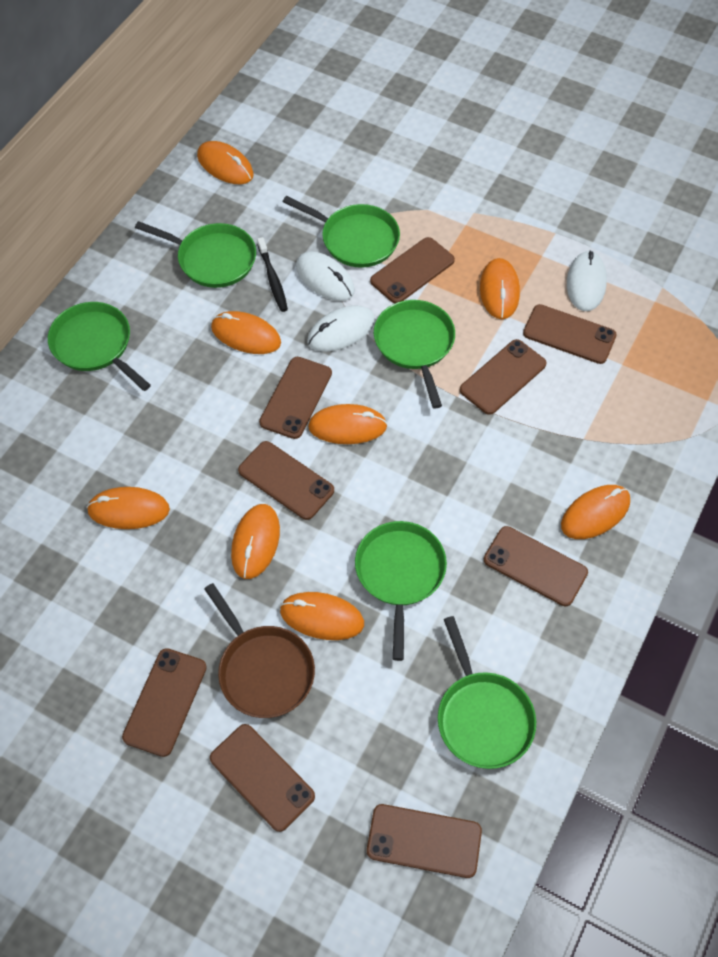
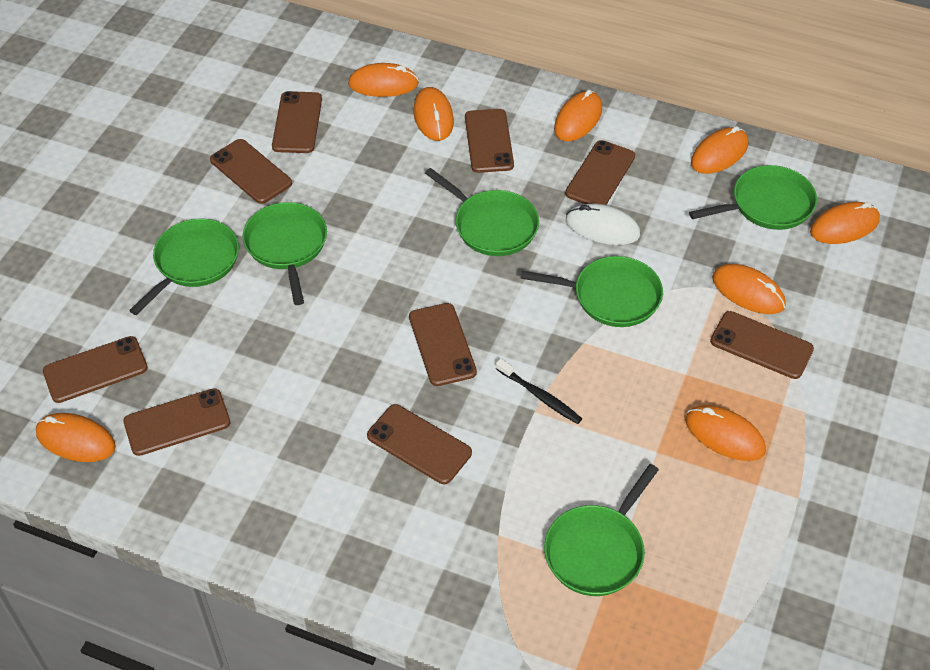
brown pan: [204,583,315,718] = 1 -> none = 0
white mouse: [296,251,355,301] [307,305,375,352] [567,250,607,311] = 3 -> [566,204,640,245] = 1

